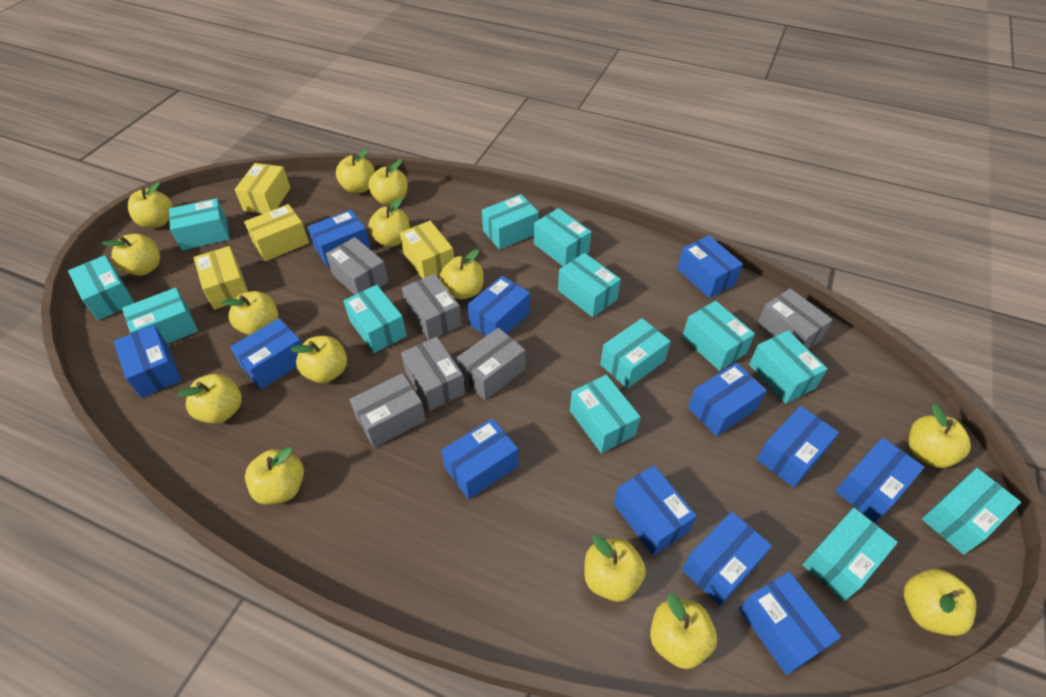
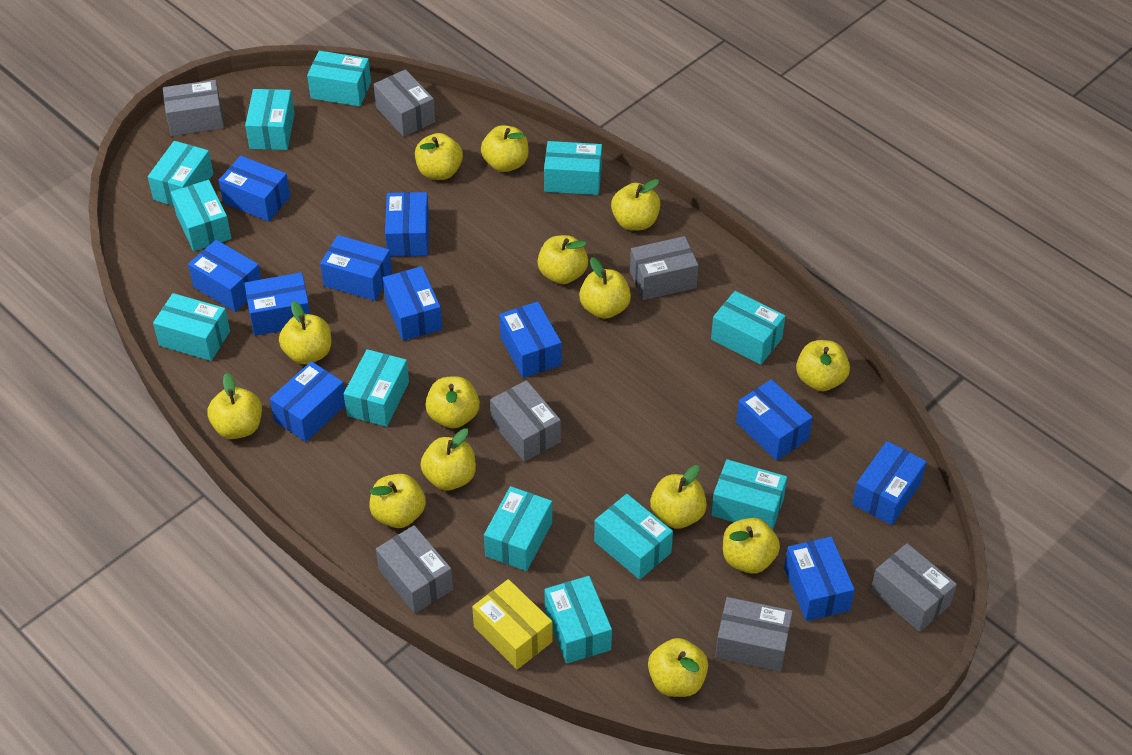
blue box: [113,325,182,398] [230,318,302,389] [308,210,371,267] [441,418,518,499] [468,276,530,336] [614,465,697,556] [677,236,743,298] [682,511,772,606] [688,363,767,437] [739,571,841,675] [757,406,839,487] [835,437,924,522] = 12 -> [188,240,261,312] [218,156,290,222] [244,272,310,336] [270,361,345,442] [320,235,392,301] [383,266,442,341] [385,192,429,257] [499,301,562,378] [736,379,813,461] [784,537,855,621] [852,441,927,525] = 11
grey box: [326,237,388,295] [350,373,426,448] [401,337,465,411] [402,274,461,340] [457,328,525,400] [757,288,833,350] = 6 -> [163,80,224,136] [374,69,435,137] [376,525,453,613] [490,380,561,462] [630,236,699,300] [715,597,793,672] [871,543,957,632] = 7
turquoise box: [68,255,134,320] [122,288,198,344] [169,198,229,250] [344,285,407,353] [482,194,539,250] [534,208,591,266] [558,253,621,317] [570,375,640,453] [600,318,671,389] [682,301,755,371] [749,330,827,404] [803,508,898,601] [922,468,1021,555] = 13 -> [148,141,214,206] [153,293,230,361] [171,180,232,251] [245,89,295,150] [307,51,371,107] [344,349,409,427] [484,486,552,571] [544,141,602,195] [545,576,612,664] [594,494,673,580] [711,291,785,365] [711,459,787,530] = 12
yellow box: [193,246,248,310] [235,163,291,214] [244,204,309,261] [400,221,454,279] = 4 -> [472,579,553,669] = 1

